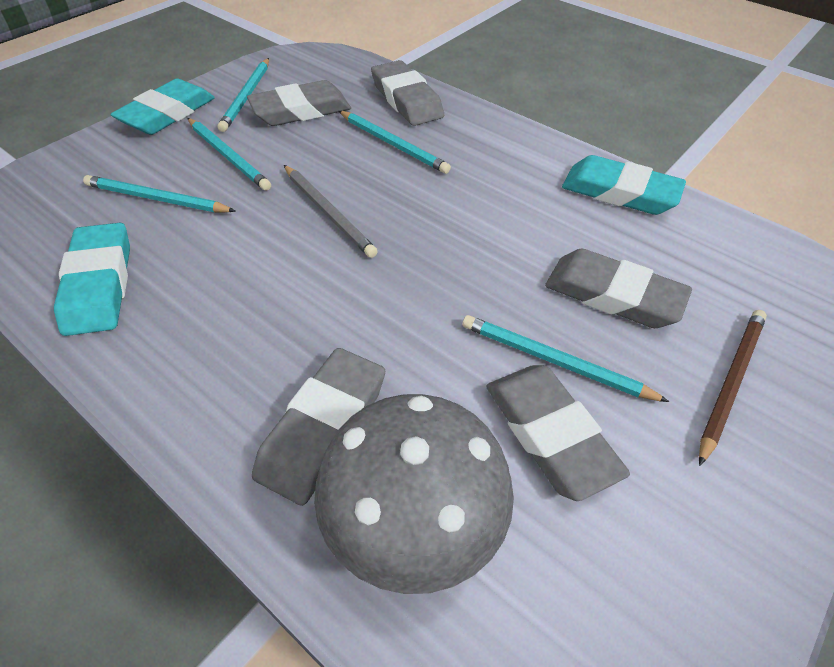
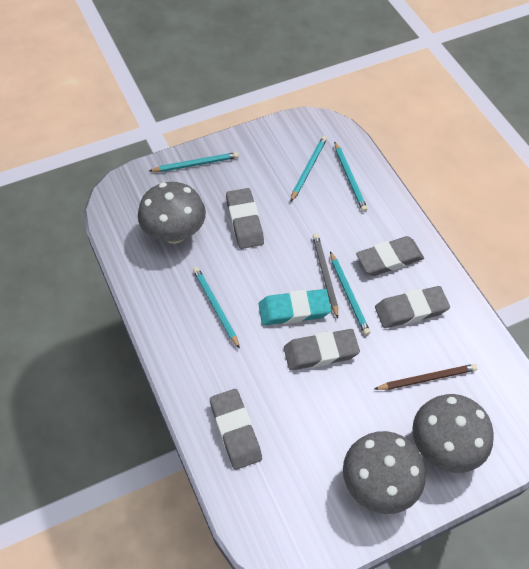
grey mushroom: [314,394,514,594] = 1 -> [138,182,206,244] [343,431,426,514] [412,394,494,473] = 3
turquoise eraser: [54,223,130,336] [110,79,215,135] [562,155,686,215] = 3 -> [259,289,331,325] = 1

